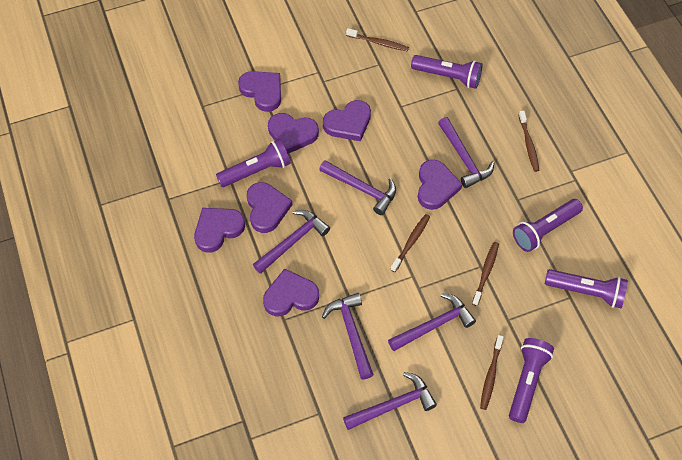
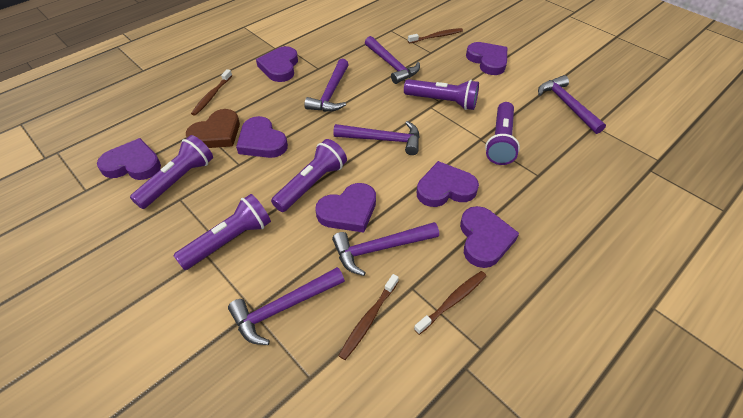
brown heart: none = 0 -> [186,109,240,148] = 1
brown toothbrush: [346,28,409,52] [390,214,430,272] [472,242,499,306] [480,335,503,410] [519,111,539,172] = 5 -> [191,69,232,116] [339,274,399,360] [408,28,463,44] [414,271,486,335] = 4

